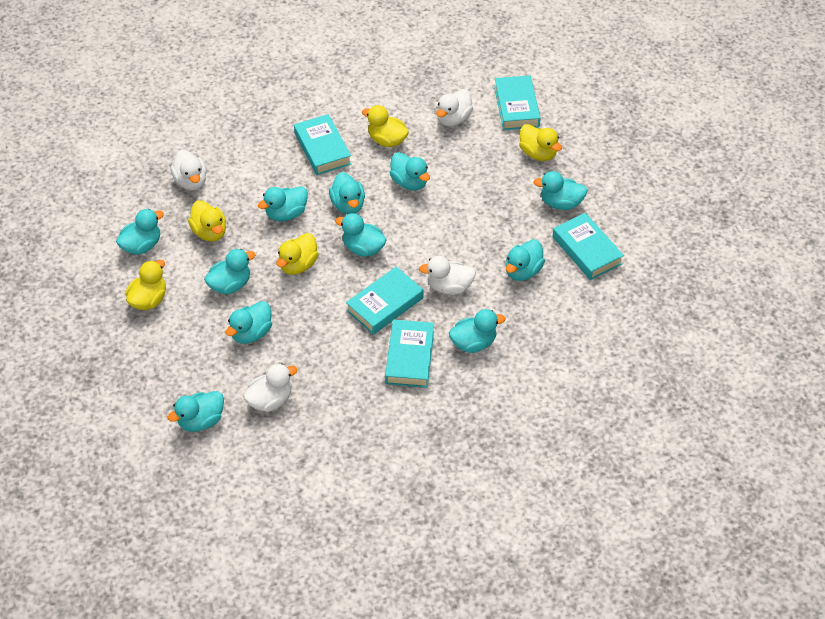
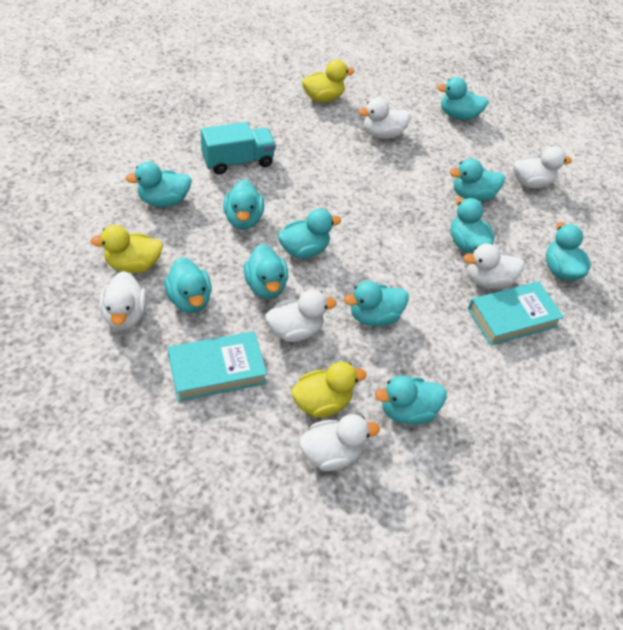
turquoise book: [294,114,351,175] [346,267,424,335] [385,320,434,388] [494,75,541,130] [552,213,624,280] = 5 -> [168,331,267,401] [468,281,564,346] = 2
turquoise truck: none = 0 -> [201,122,276,174] = 1
white duck: [171,150,207,190] [243,364,297,412] [419,256,476,295] [436,89,473,126] = 4 -> [99,271,147,331] [266,290,337,342] [299,414,380,471] [358,97,411,139] [463,243,524,289] [513,146,572,188] = 6
yellow duck: [125,260,166,310] [188,201,226,241] [276,233,319,275] [362,105,409,147] [519,124,562,161] = 5 -> [90,225,163,273] [291,362,367,418] [302,59,354,102] = 3

